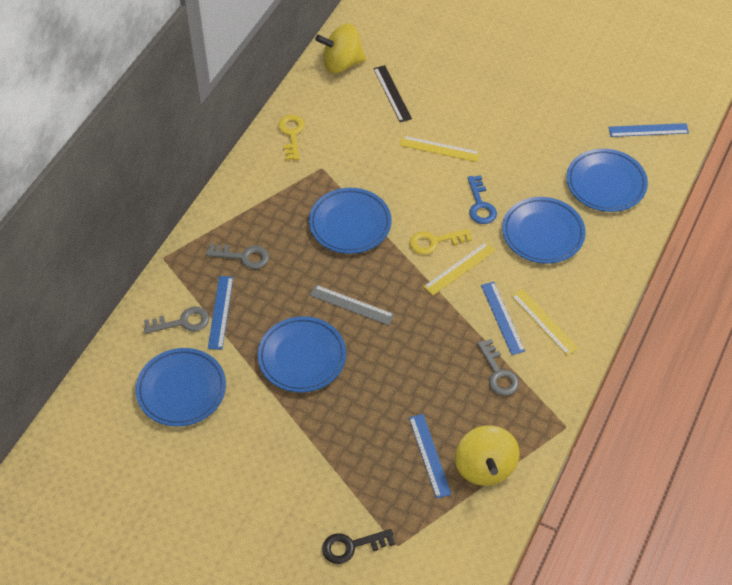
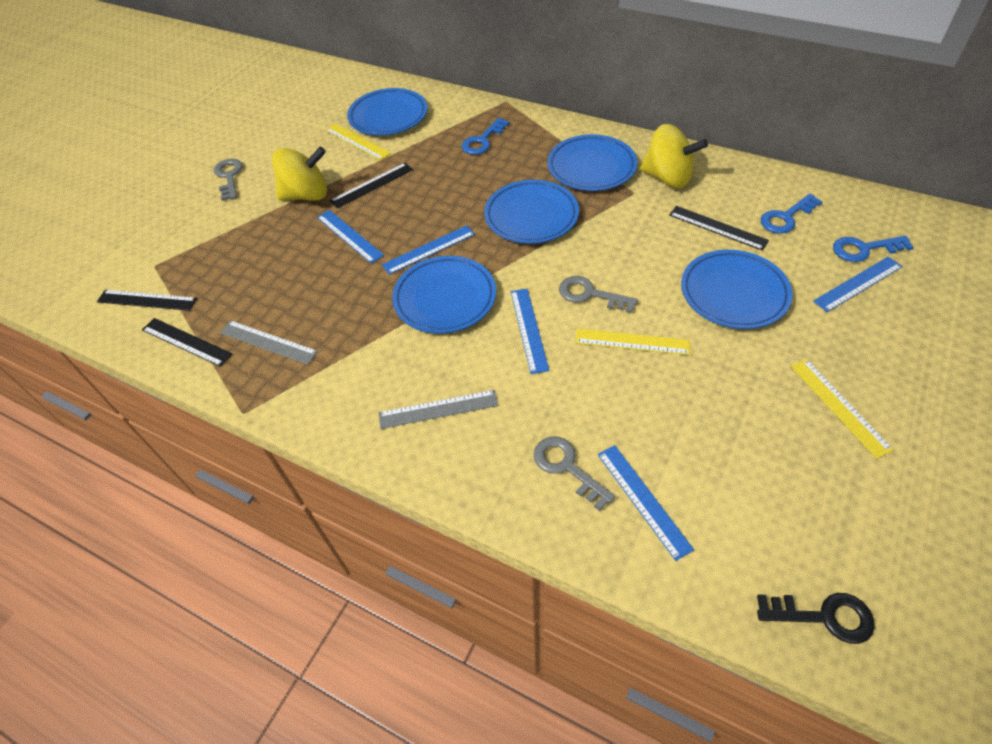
black ruler: [373,65,412,122] = 1 -> [97,290,197,311] [142,318,232,367] [330,163,413,208] [669,206,769,251] = 4
blue key: [468,175,497,224] = 1 -> [462,118,510,155] [761,194,823,234] [833,236,914,262] = 3
blue ruler: [208,276,233,350] [409,414,452,499] [481,282,525,355] [608,123,689,137] = 4 -> [317,210,384,264] [382,225,475,275] [511,289,550,374] [598,445,694,561] [813,257,903,312] = 5
grey ruler: [310,285,395,325] = 1 -> [220,320,318,365] [379,390,498,429] = 2
yellow key: [278,115,305,160] [410,229,472,254] = 2 -> none = 0

